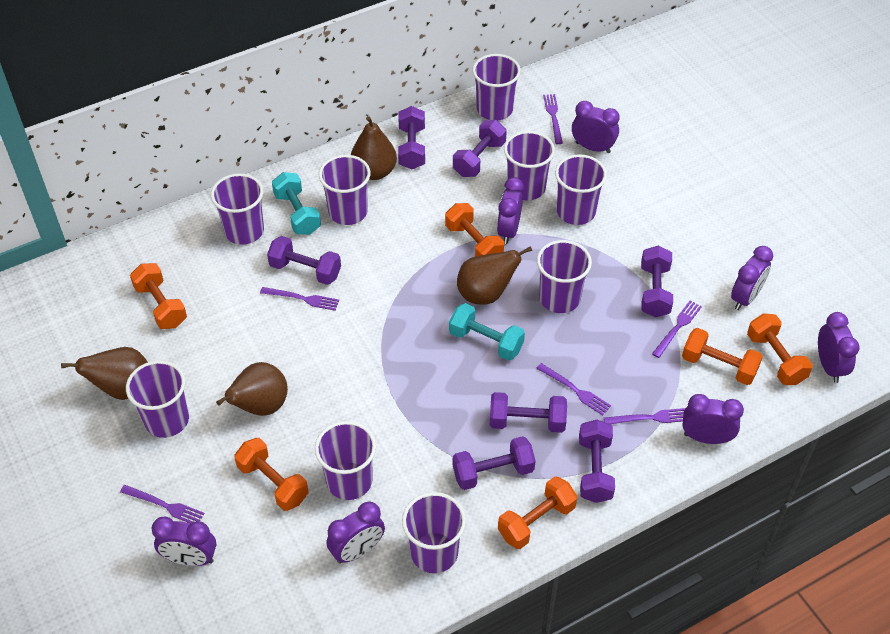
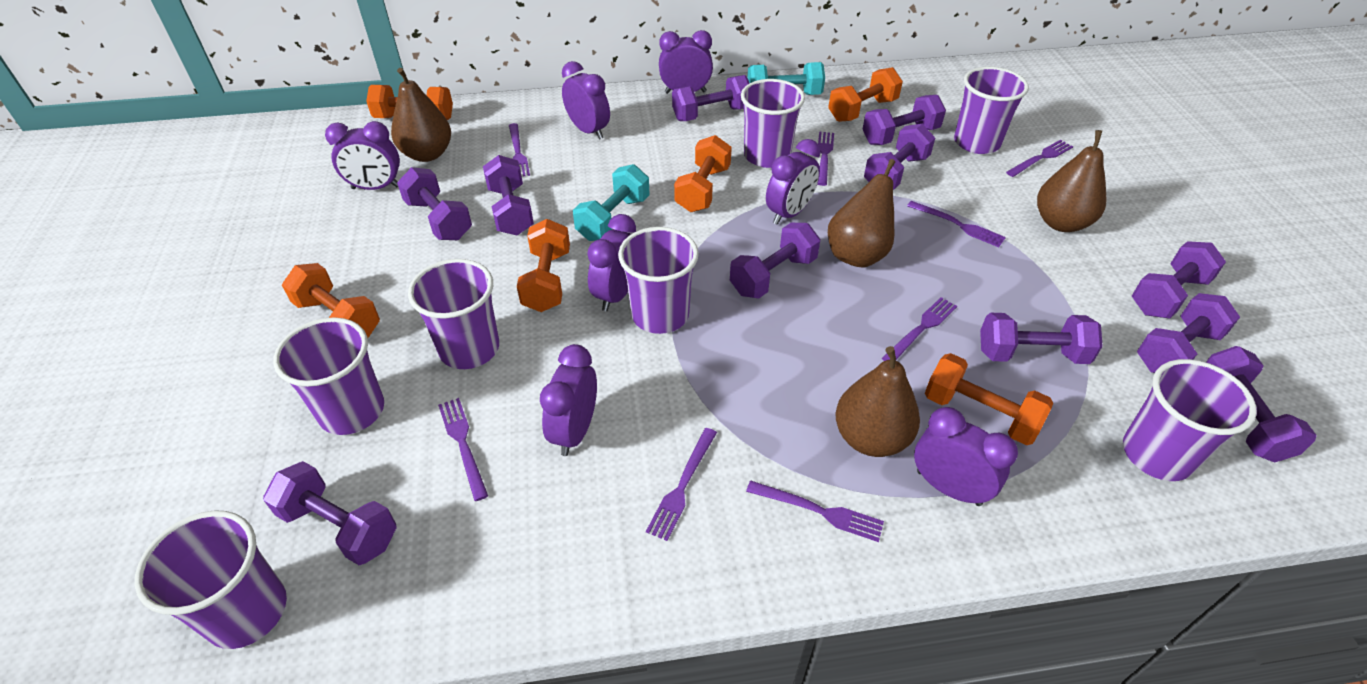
purple cup: [126,360,189,438] [211,173,264,245] [315,421,376,500] [319,155,370,225] [402,492,466,573] [472,54,521,121] [504,131,555,201] [537,240,592,313] [555,154,607,225] = 9 -> [135,510,287,649] [273,317,384,435] [408,259,499,369] [618,227,699,334] [741,79,805,168] [954,67,1029,154] [1123,359,1257,481] = 7
purple dumbbell: [267,236,341,285] [398,106,425,169] [453,120,507,177] [453,436,536,490] [489,392,567,433] [579,420,615,503] [641,245,673,317] = 7 -> [263,461,397,565] [397,167,472,240] [483,155,534,235] [672,75,749,121] [730,223,820,299] [863,95,946,145] [864,124,935,190] [980,313,1103,364] [1132,241,1226,319] [1137,293,1240,373] [1206,346,1317,462] = 11
purple fork: [120,485,205,523] [260,287,339,311] [536,363,611,415] [543,94,563,144] [604,408,686,424] [652,301,702,358] = 6 -> [438,398,488,501] [509,123,530,177] [646,428,717,541] [746,480,884,542] [818,132,834,186] [882,297,957,361] [907,201,1006,247] [1006,140,1073,177] = 8

